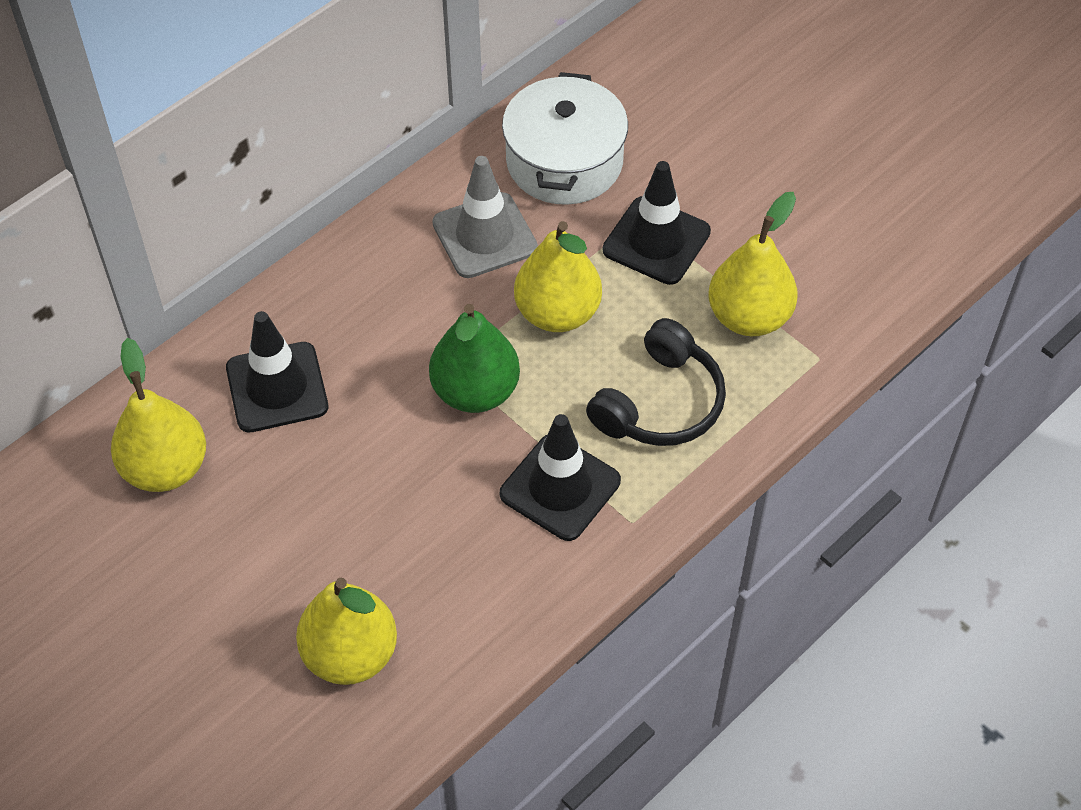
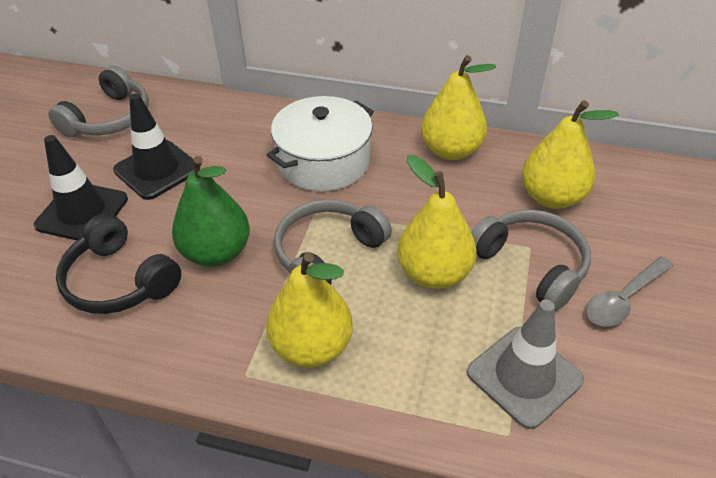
black traffic cone: [226,311,328,433] [500,414,621,541] [603,161,711,285] = 3 -> [34,135,128,240] [113,94,195,200] = 2
grey headphones: none = 0 -> [48,66,149,137] [274,199,392,285] [471,209,591,311] = 3
grey spoon: none = 0 -> [586,256,674,327] = 1

